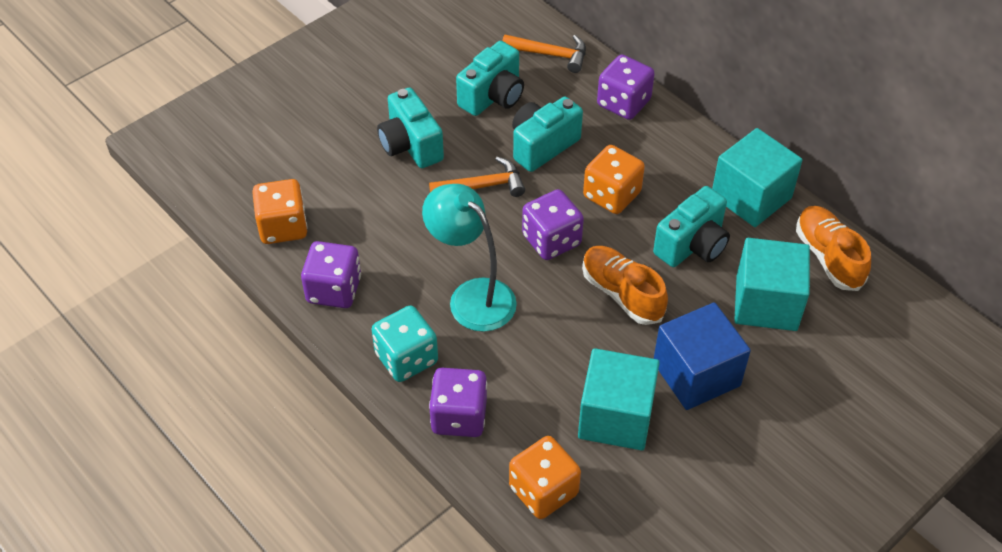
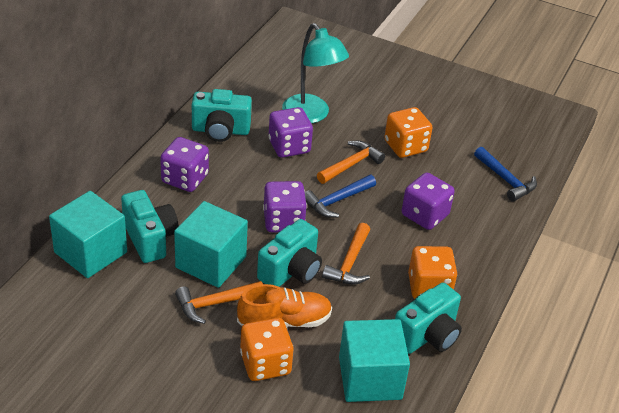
blue cube: [654,302,751,410] = 1 -> none = 0
blue hammer: none = 0 -> [305,175,376,218] [474,147,537,202] = 2
orange hammer: [429,157,525,197] [502,34,586,73] = 2 -> [175,281,263,324] [317,141,385,184] [322,223,370,285] = 3
orange shoe: [582,246,668,325] [796,206,871,291] = 2 -> [237,284,332,327] = 1
turquoise dice: [372,305,438,382] = 1 -> none = 0

